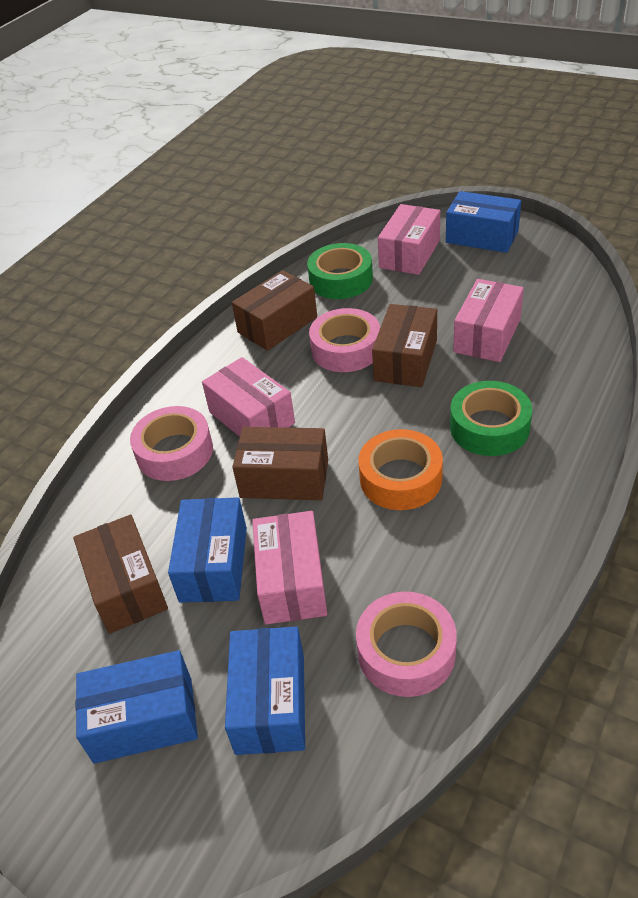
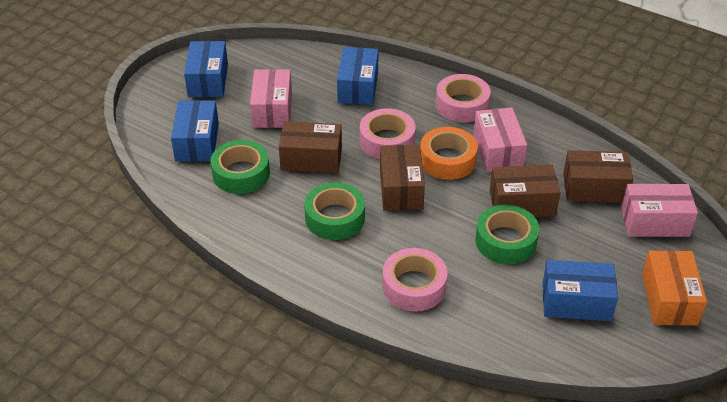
green tape: [307,243,373,299] [450,381,532,456] = 2 -> [210,140,270,194] [304,182,365,240] [475,205,539,264] = 3
orange box: none = 0 -> [642,250,707,326] = 1
pink box: [202,357,295,437] [252,511,327,624] [378,204,440,275] [453,279,524,362] = 4 -> [250,69,292,128] [473,107,527,172] [621,184,698,237] = 3

